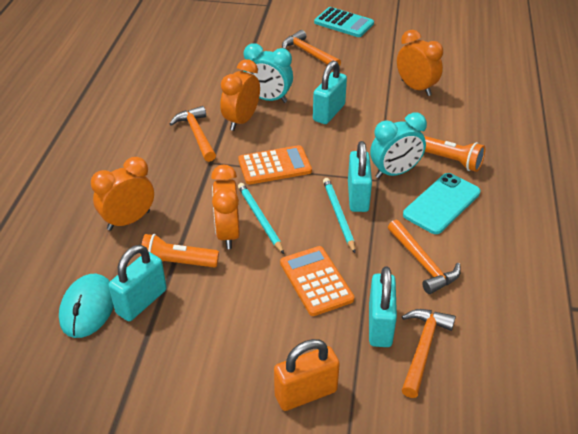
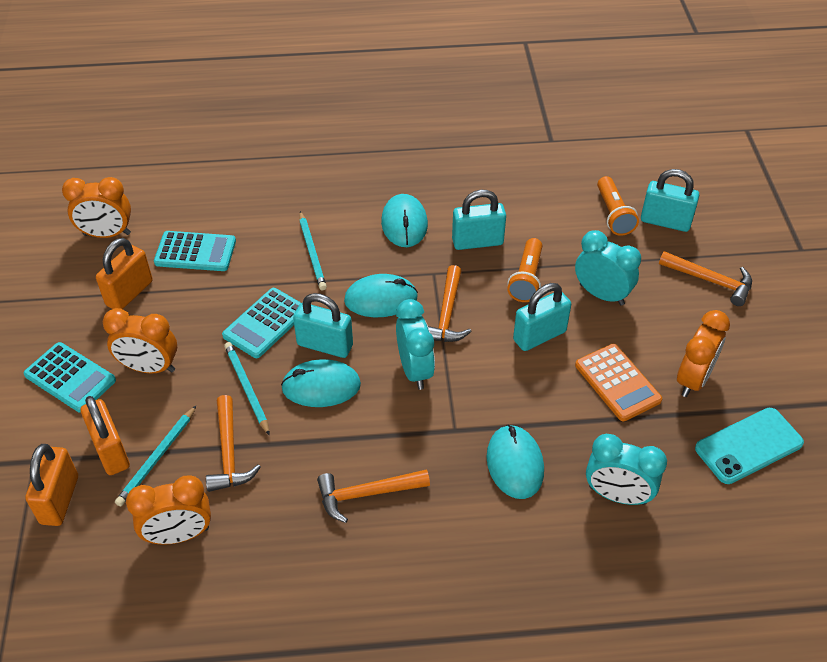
orange calculator: [238,145,312,185] [280,246,354,316] = 2 -> [575,344,662,421] = 1
orange padlock: [274,339,340,411] = 1 -> [25,444,78,526] [81,396,130,475] [96,238,153,309] = 3
turquoise calculator: [314,7,374,37] = 1 -> [24,342,116,413] [154,231,236,271] [222,288,301,358] = 3
turquoise clock: [243,43,293,103] [370,112,427,179] = 2 -> [396,299,435,390] [575,230,641,306] [586,434,667,505] = 3
turquoise mouse: [59,274,114,338] = 1 -> [281,359,361,407] [344,274,418,317] [381,194,428,247] [487,424,544,499] = 4
turquoise pencil: [238,183,284,254] [323,178,356,253] = 2 -> [115,406,196,506] [224,342,270,436] [299,211,327,290] = 3

